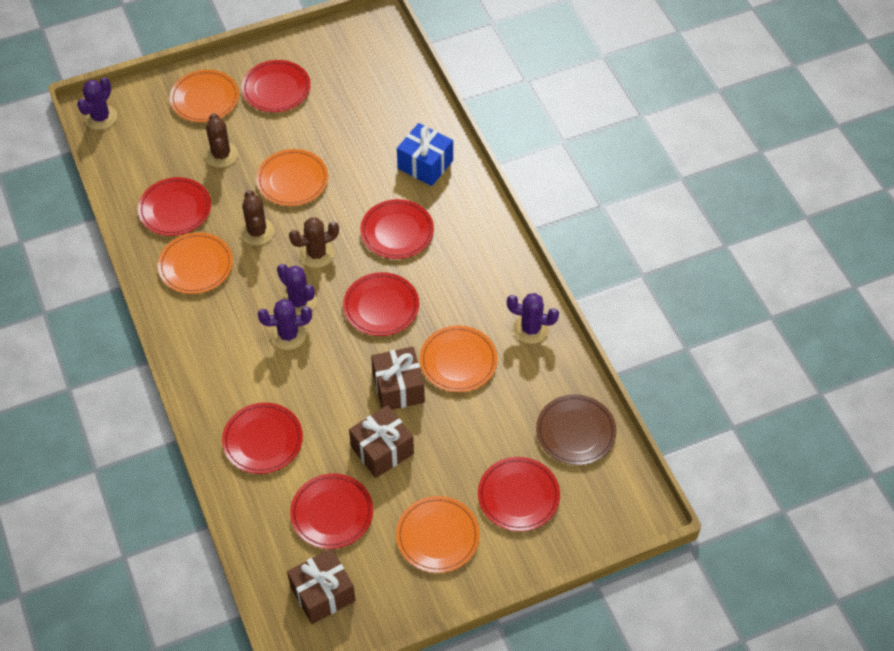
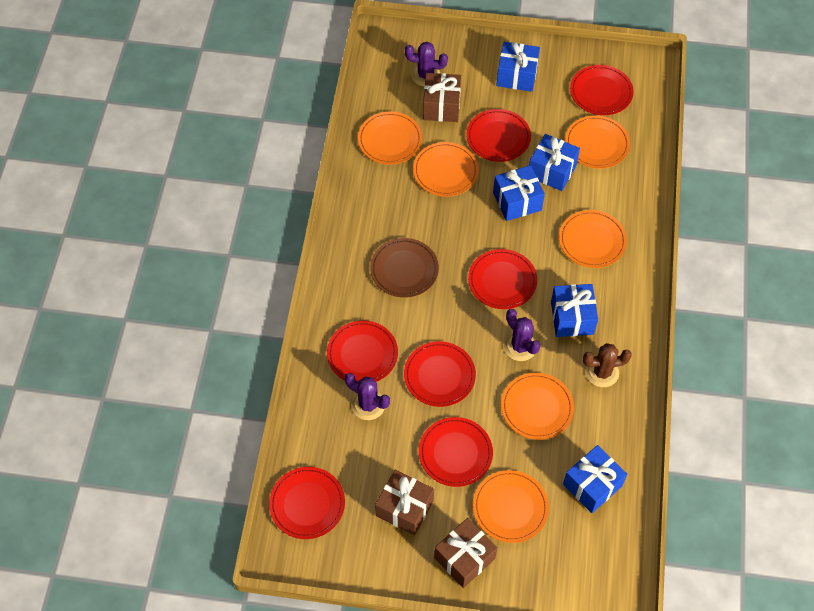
blue gift: [397,123,453,186] = 1 -> [493,165,545,221] [496,42,540,92] [529,134,580,191] [551,284,598,337] [563,445,627,513] = 5
brown cactus: [205,113,238,168] [240,190,274,246] [289,217,339,268] = 3 -> [583,343,632,387] = 1
orange plate: [158,232,233,294] [170,70,239,123] [256,149,328,206] [396,496,480,573] [420,326,497,392] = 5 -> [358,111,422,165] [413,142,479,197] [473,470,549,543] [501,373,574,440] [559,210,627,268] [565,115,630,169] = 6
purple cactus: [77,77,117,130] [258,299,312,350] [277,264,317,316] [507,293,559,344] = 4 -> [345,373,390,420] [405,42,448,86] [504,309,541,361] = 3

